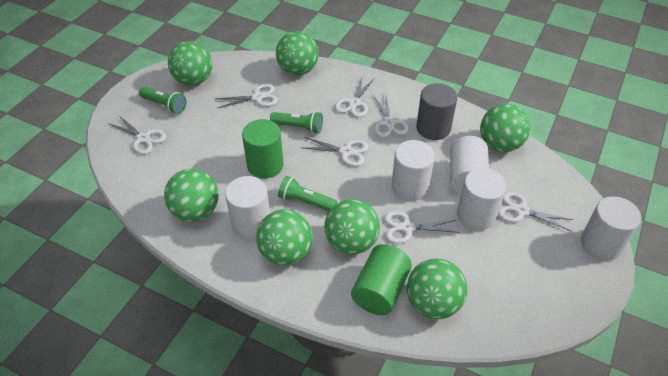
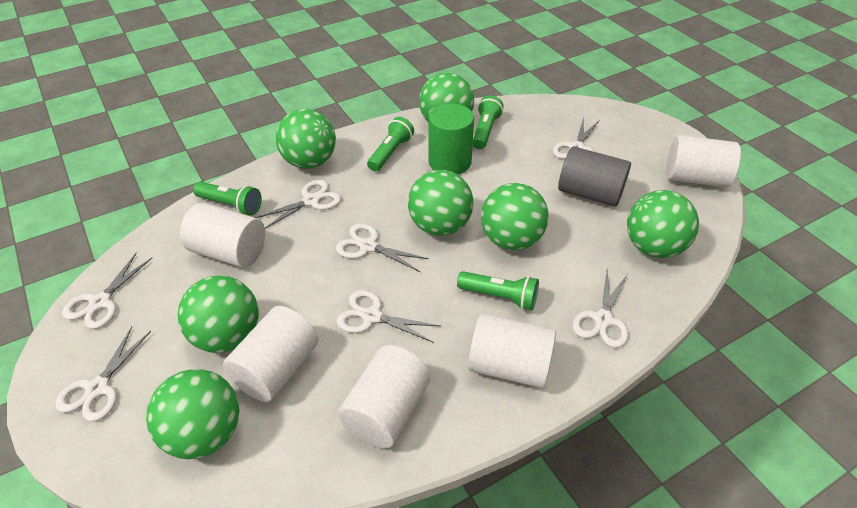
green cylinder: [242,119,283,178] [351,244,412,315] = 2 -> [428,103,474,174] = 1
green flashlight: [139,87,186,114] [270,111,323,134] [278,176,337,211] = 3 -> [193,182,262,216] [367,117,414,171] [457,271,539,310] [473,95,504,149] = 4

